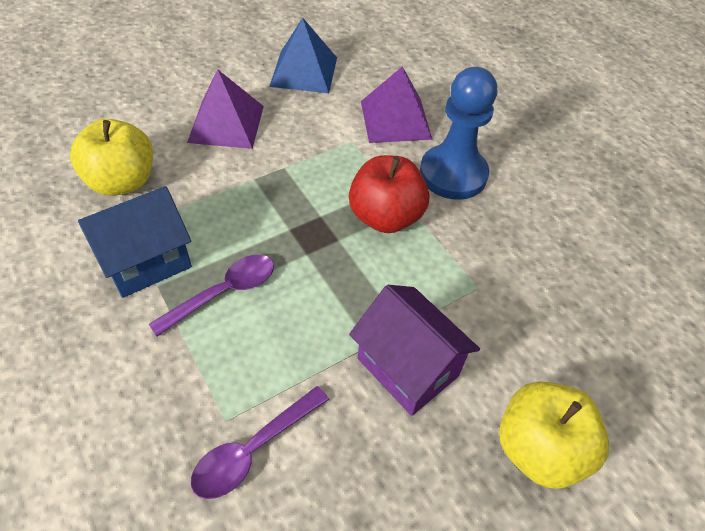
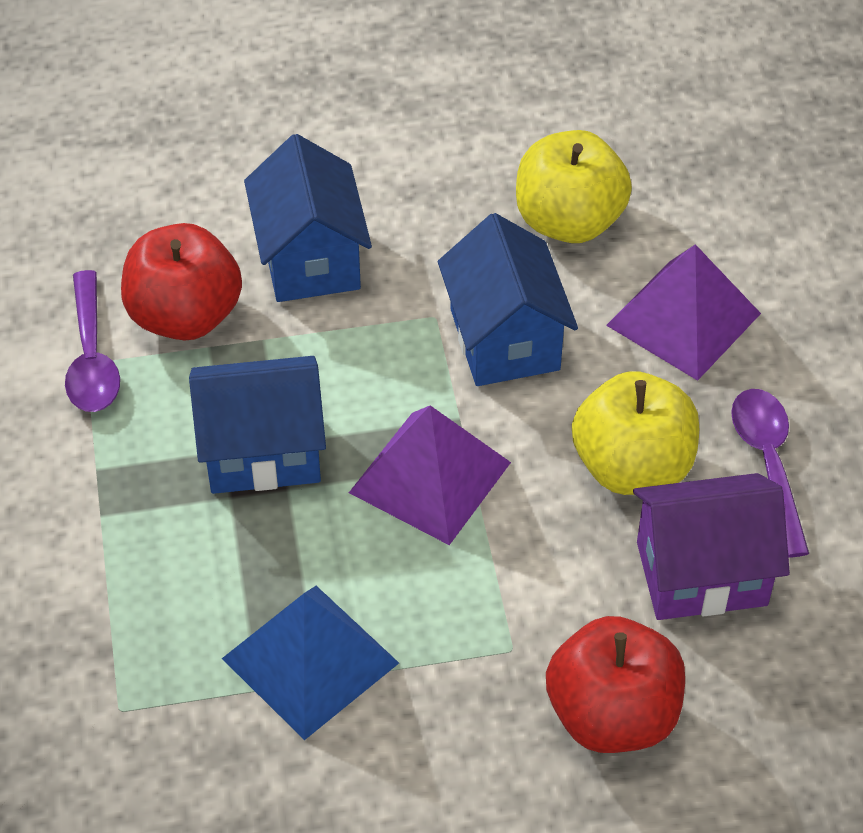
blue house: [78,186,192,298] = 1 -> [189,356,326,494] [244,134,372,302] [438,213,578,386] = 3
blue pawn: [420,67,497,200] = 1 -> none = 0
red apple: [349,155,429,233] = 1 -> [121,223,242,340] [546,616,685,753] = 2

